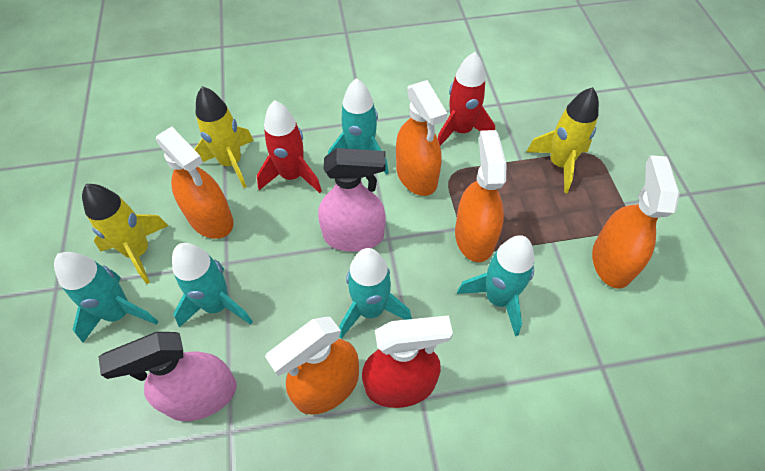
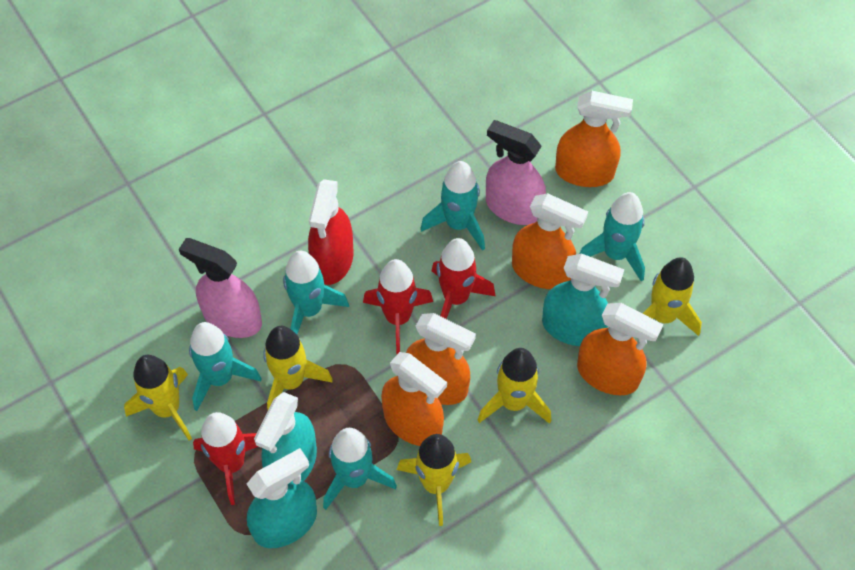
red rocket: [257,100,322,193] [438,52,495,146] = 2 -> [193,412,259,505] [363,259,433,355] [432,238,495,319] = 3
turquoise spray bottle: none = 0 -> [247,448,317,548] [254,392,317,481] [542,254,624,346] = 3
yellow rocket: [82,184,168,284] [194,86,254,188] [526,87,599,193] = 3 -> [124,355,192,441] [263,326,333,410] [397,434,471,526] [477,348,551,424] [643,257,702,336] = 5

